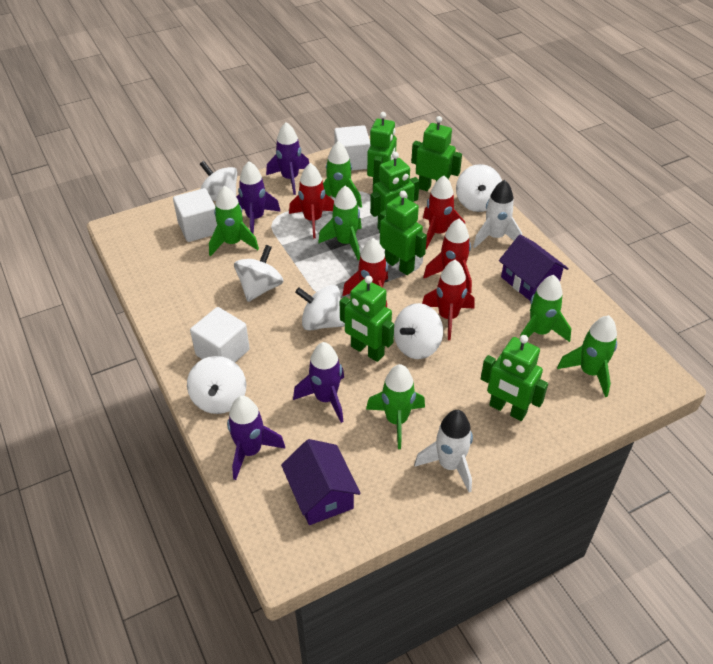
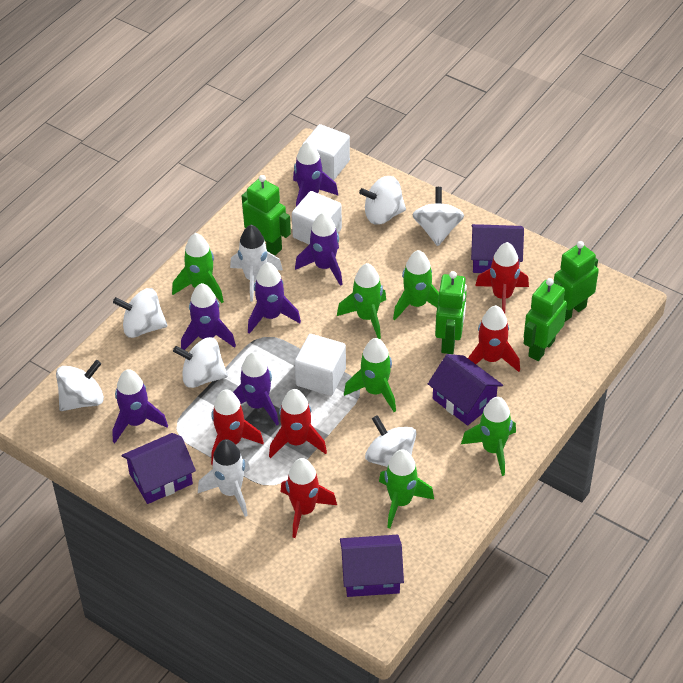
green robot: [340,276,394,362] [367,112,397,191] [370,152,420,229] [379,191,427,275] [411,116,462,191] [481,335,548,421] = 6 -> [242,175,291,255] [435,271,467,354] [523,278,567,361] [554,241,599,322] = 4
purple house: [281,439,361,525] [499,235,569,301] = 2 -> [122,433,196,504] [340,535,404,597] [428,354,503,426] [471,224,524,273] = 4
purple rocket: [227,396,286,480] [236,161,281,234] [266,122,309,195] [293,342,344,423] = 4 -> [112,369,168,443] [181,283,236,350] [233,352,279,426] [248,262,301,334] [293,141,338,207] [295,212,343,286] = 6

